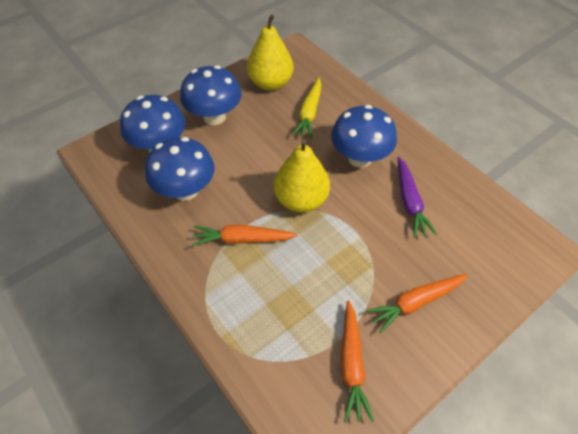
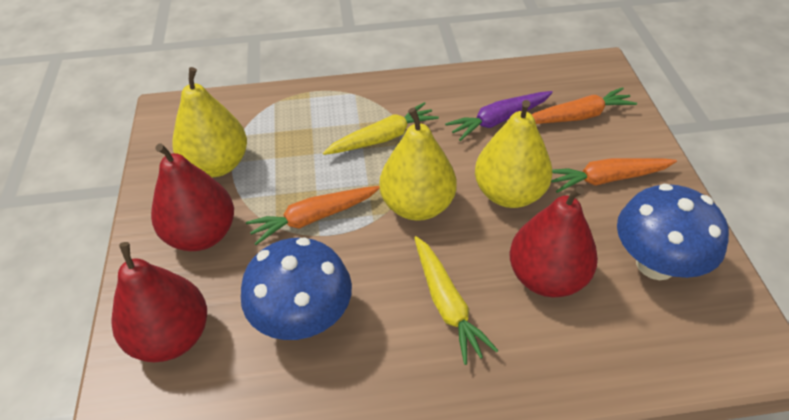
blue mushroom: [120,95,185,153] [145,137,214,201] [180,65,242,125] [331,105,397,168] = 4 -> [241,238,352,340] [617,184,729,280] = 2
red pear: none = 0 -> [111,242,207,363] [151,143,234,251] [510,186,598,297] = 3
yellow carrot: [292,77,321,139] = 1 -> [323,102,439,155] [414,236,499,365] = 2
yellow pear: [247,14,294,91] [274,139,330,213] = 2 -> [172,67,247,177] [379,108,457,221] [475,100,553,208] = 3

